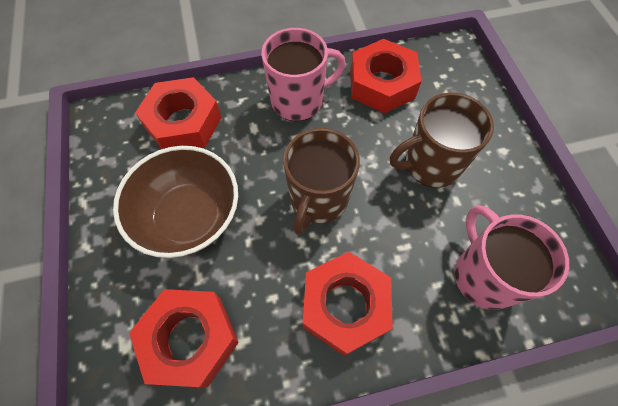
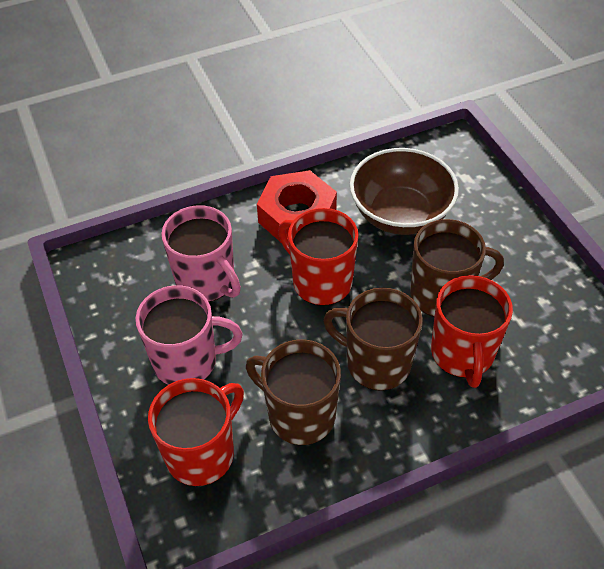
brown mug: [283,128,360,235] [390,93,494,188] = 2 -> [246,339,341,445] [323,288,423,391] [410,219,504,317] = 3
red mug: none = 0 -> [148,378,244,486] [278,208,359,306] [431,275,513,388] = 3
red nut: [129,289,239,387] [135,77,222,149] [303,252,393,356] [350,39,422,113] = 4 -> [257,170,337,242] = 1

